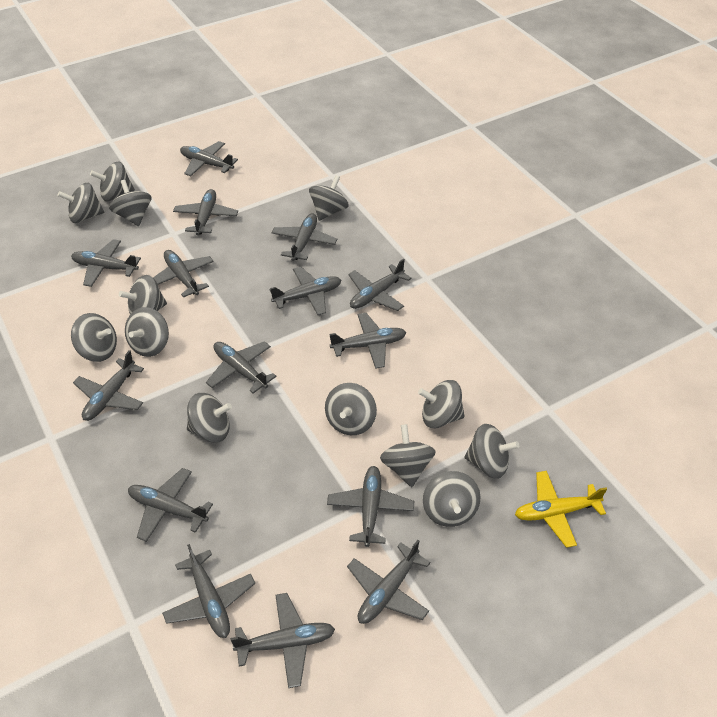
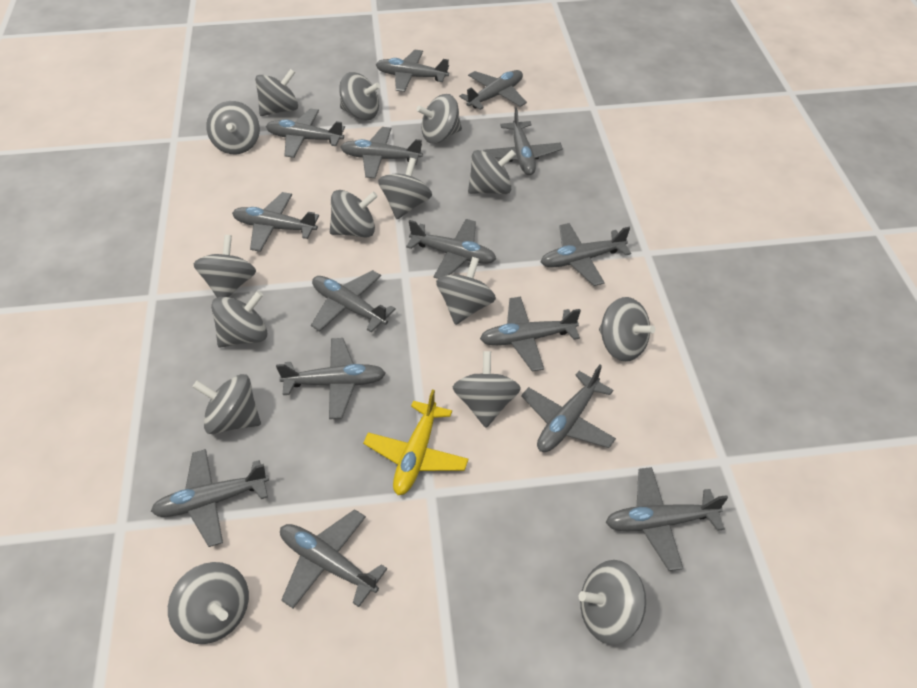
grey spinning top: [57,183,104,223] [71,313,117,362] [90,162,135,201] [109,180,152,226] [119,275,167,314] [125,307,169,357] [187,393,232,443] [309,175,349,221] [325,383,377,435] [380,424,436,487] [418,380,465,428] [423,471,481,527] [464,424,519,479] = 13 -> [168,562,249,644] [193,374,261,434] [194,235,256,298] [206,101,260,154] [211,291,267,348] [255,69,298,116] [330,190,378,238] [339,72,380,120] [378,158,432,219] [416,94,462,144] [436,257,496,325] [453,351,521,428] [468,150,516,194] [579,560,646,645] [599,297,655,362] = 15

